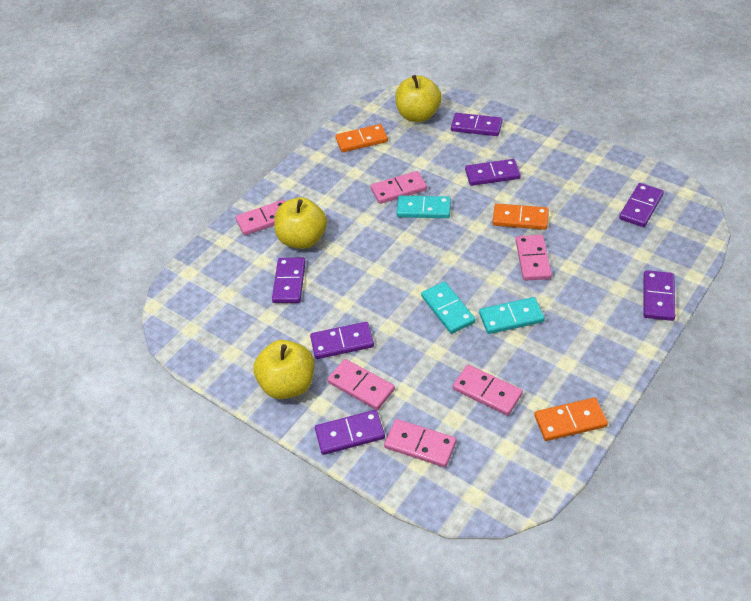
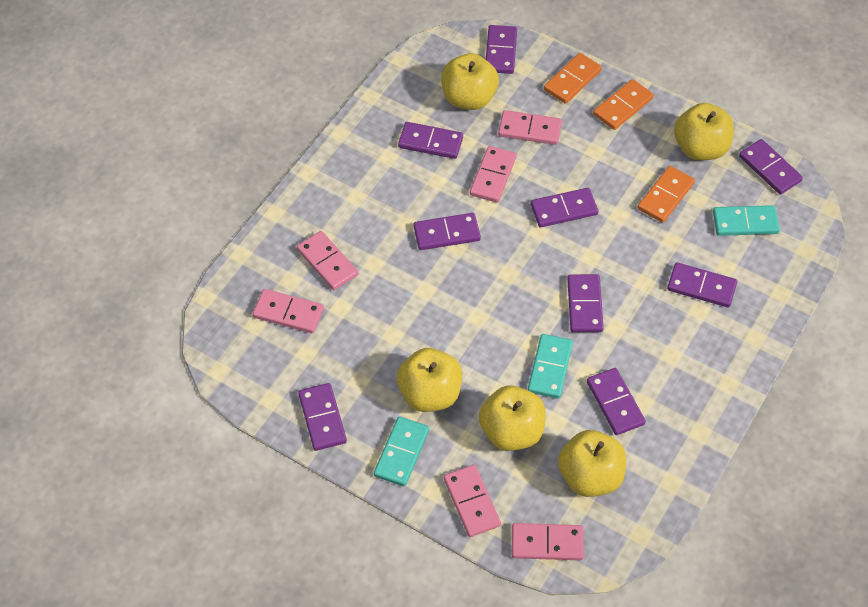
purple domino: [272,258,306,303] [310,322,374,359] [315,410,385,455] [451,113,503,136] [465,159,521,186] [619,183,664,227] [644,270,675,321] = 7 -> [298,383,347,451] [398,122,463,159] [413,213,481,250] [486,25,517,74] [531,188,598,227] [567,274,604,332] [587,368,646,435] [667,262,737,308] [739,139,803,195] = 9
yellow apple: [253,340,314,399] [274,197,327,249] [395,75,442,122] = 3 -> [397,348,462,412] [441,53,499,110] [479,385,546,451] [558,430,626,497] [674,103,734,160] = 5

